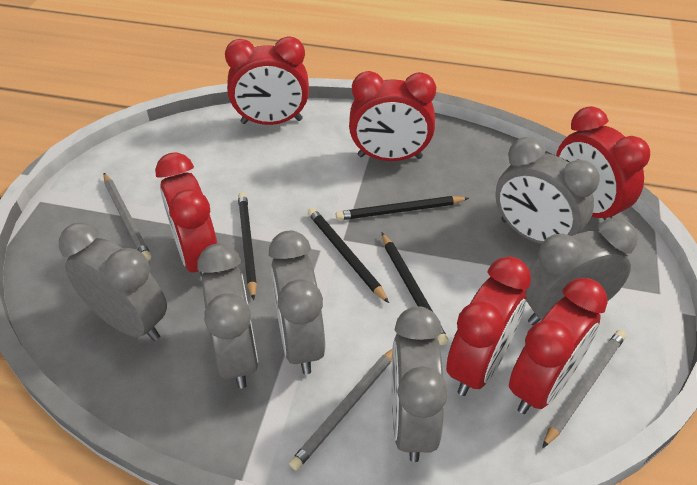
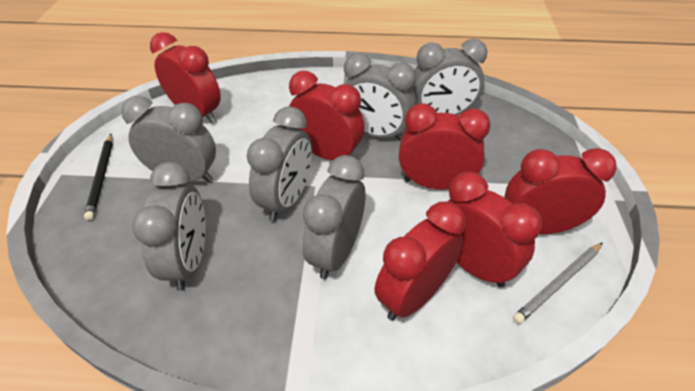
black pencil: [238,192,257,300] [308,208,389,303] [336,196,469,220] [382,233,449,345] = 4 -> [84,134,113,220] = 1
grey pencil: [104,173,151,261] [289,349,392,471] [542,330,626,448] = 3 -> [513,242,603,324] = 1

